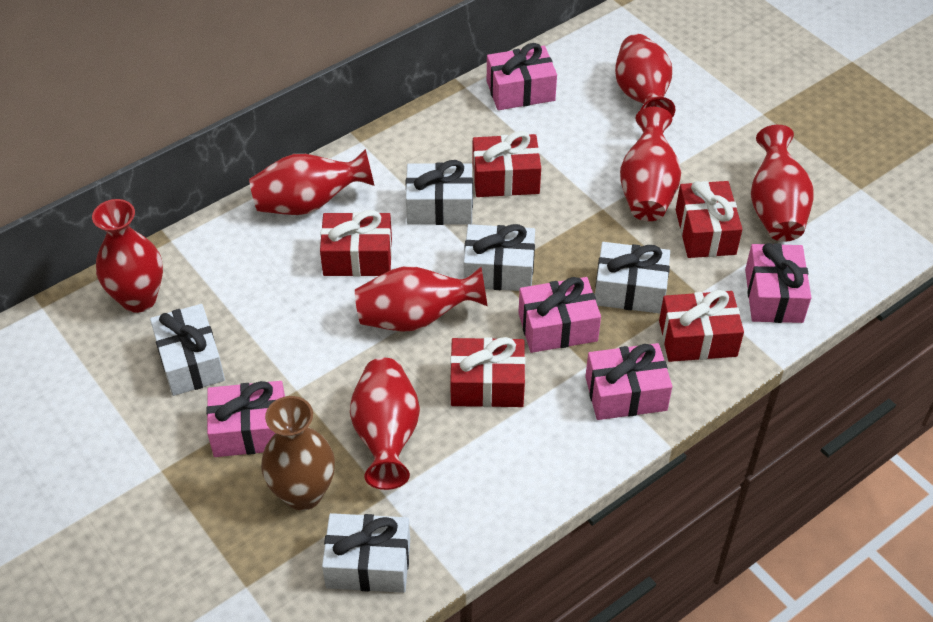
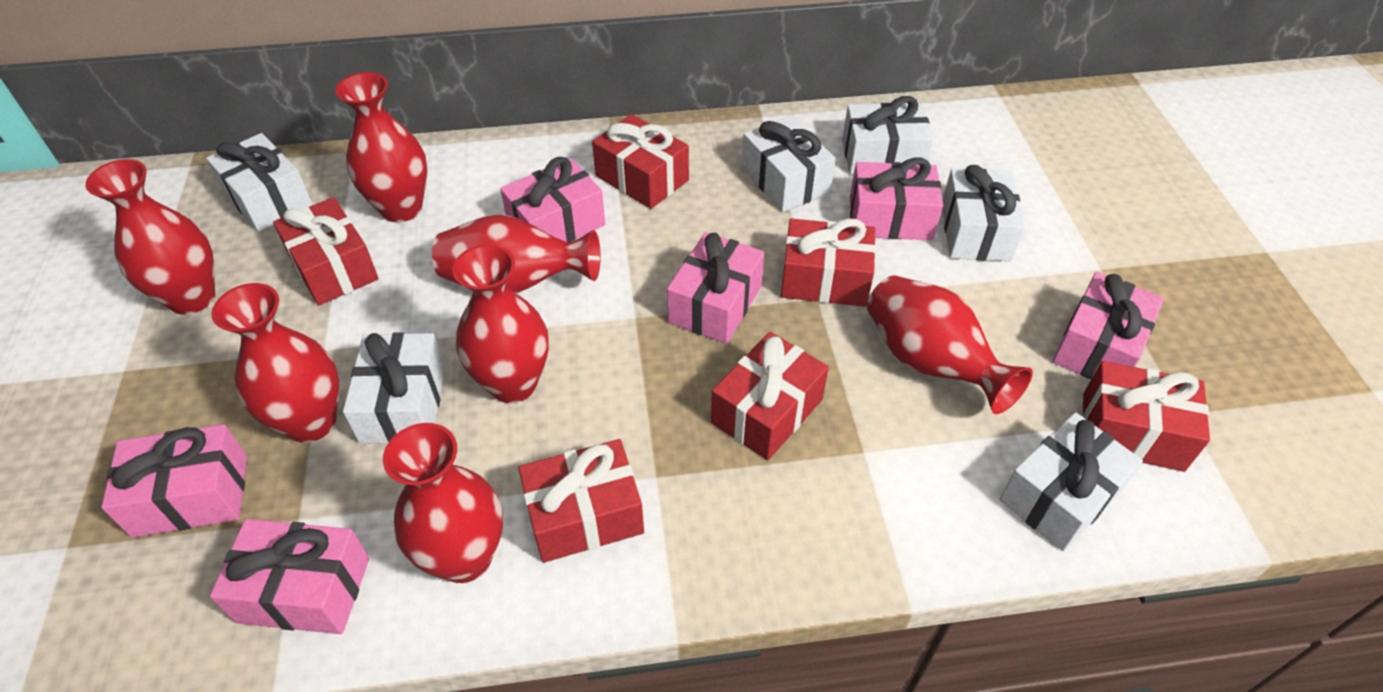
brown vase: [261,396,335,511] = 1 -> none = 0
pink gift: [206,381,285,457] [487,43,557,110] [518,277,601,353] [585,343,672,420] [745,243,811,323] = 5 -> [101,424,247,538] [210,519,369,634] [500,157,605,242] [667,232,764,344] [850,157,943,240] [1052,272,1164,379] = 6
red gift: [320,210,392,277] [450,337,525,407] [473,131,541,197] [659,290,744,362] [676,181,742,258] = 5 -> [273,197,379,305] [518,439,644,563] [592,114,689,209] [711,332,829,460] [781,218,876,307] [1082,361,1210,472] = 6
white gift: [150,304,225,396] [322,513,410,593] [406,160,473,225] [464,224,535,291] [595,242,670,314] = 5 -> [206,133,313,232] [343,332,445,444] [742,116,836,212] [842,96,933,175] [942,165,1025,261] [999,412,1143,551] = 6

